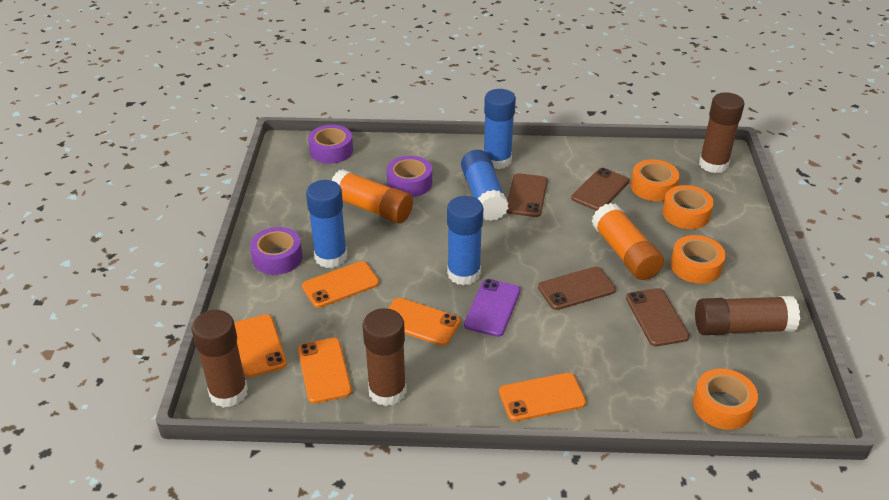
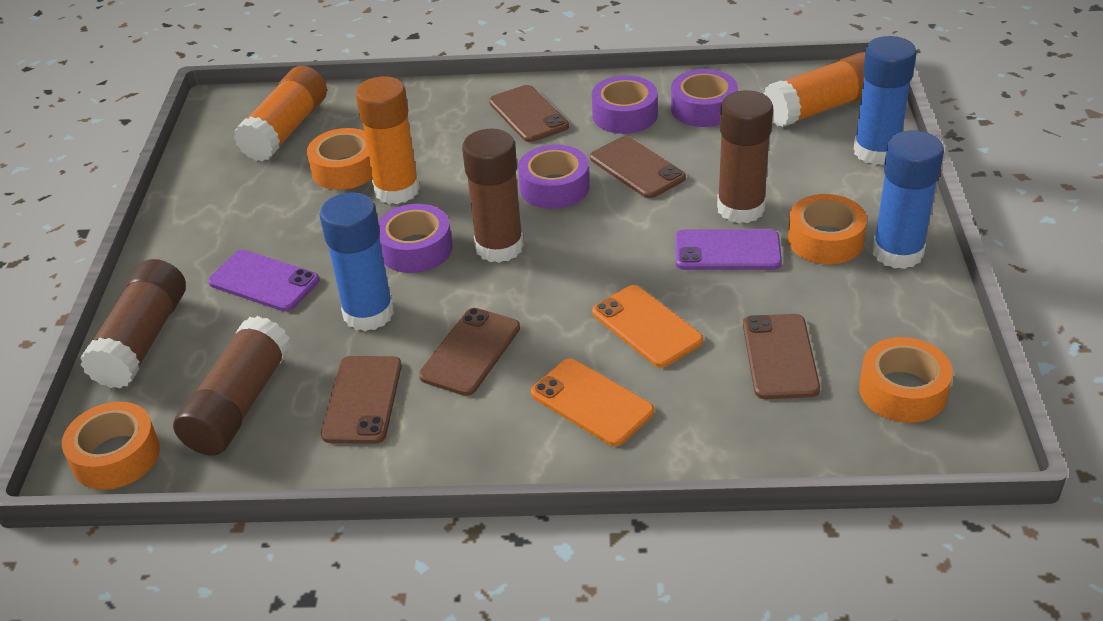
blue glue stick: [306,180,347,268] [447,196,483,285] [461,150,509,221] [484,89,516,169] = 4 -> [320,193,394,331] [854,36,917,165] [872,130,944,269] = 3
brown phone: [506,173,548,217] [538,267,616,310] [571,168,629,211] [626,288,689,346] = 4 -> [321,356,402,444] [419,308,520,396] [489,85,569,142] [590,136,686,198] [743,314,820,399] = 5
orange glue stick: [332,169,413,224] [591,203,664,280] = 2 -> [234,66,327,162] [355,76,420,204] [763,52,865,127] = 3
orange phone: [234,314,287,377] [298,338,352,403] [302,261,379,308] [388,298,460,346] [499,373,586,422] = 5 -> [531,359,654,446] [592,285,703,368] = 2
purple phone: [464,279,521,337] = 1 -> [208,250,319,312] [675,229,782,270] = 2
purple tape: [250,227,303,275] [308,125,353,164] [387,156,432,197] = 3 -> [378,204,452,273] [518,144,589,209] [592,75,658,134] [671,69,738,127] = 4

